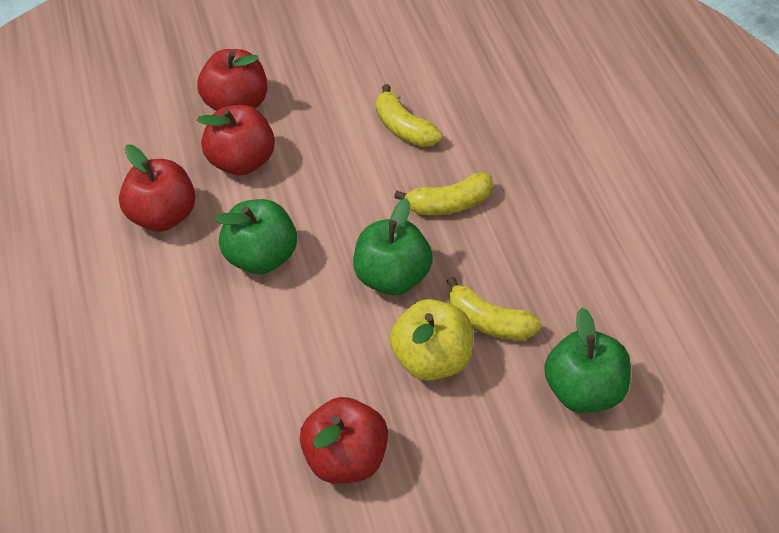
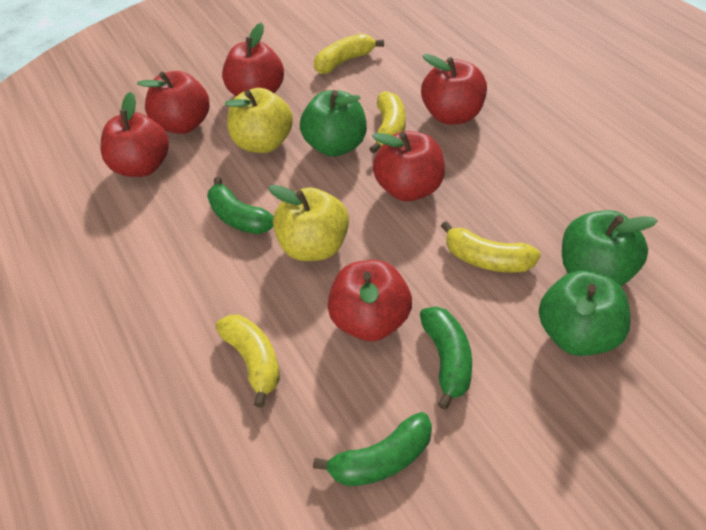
green banana: none = 0 -> [207,177,274,234] [313,412,432,486] [420,306,472,410] = 3
red apple: [119,145,195,231] [197,49,268,111] [197,105,275,175] [300,397,388,484] = 4 -> [101,92,169,177] [137,71,210,134] [222,23,284,96] [328,260,412,341] [372,131,445,201] [421,54,487,125] = 6
yellow apple: [390,299,473,381] = 1 -> [225,88,293,153] [268,185,349,261] = 2
yellow banana: [376,84,442,147] [394,173,493,215] [447,277,542,340] = 3 -> [216,315,280,407] [314,34,384,74] [369,91,406,154] [441,221,541,272] = 4

